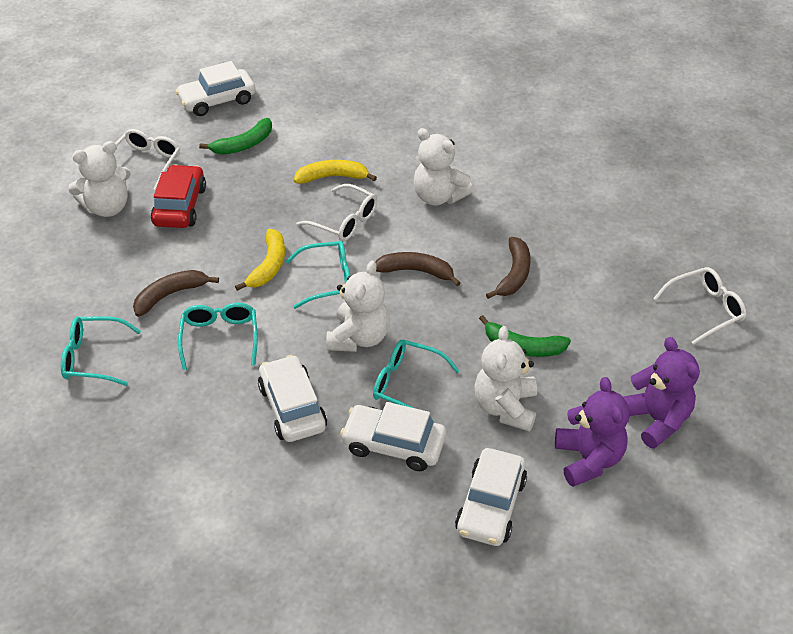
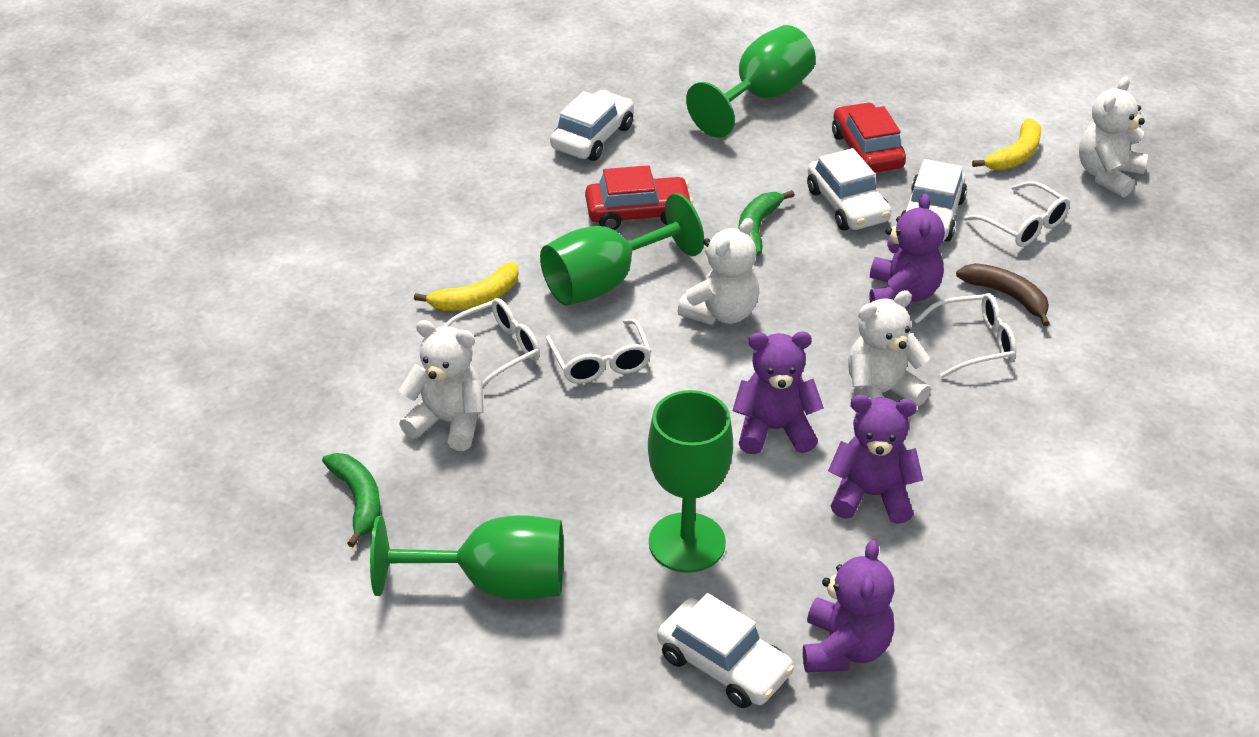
brown banana: [133,270,219,317] [375,252,460,286] [486,237,531,299] = 3 -> [956,263,1050,326] = 1
green goblet: none = 0 -> [370,515,563,600] [540,193,704,306] [648,390,733,573] [686,25,816,138] = 4
purple teddy bear: [555,377,630,487] [623,337,700,449] = 2 -> [732,331,824,454] [803,540,895,673] [828,395,923,524] [869,194,945,308] = 4
red car: [151,164,206,228] = 1 -> [585,165,693,230] [832,102,906,173] = 2
turquoise glasses: [61,316,141,386] [178,303,258,370] [286,241,350,309] [373,339,460,422] = 4 -> none = 0
white glasses: [115,129,180,190] [296,184,377,241] [653,267,746,345] = 3 -> [444,298,540,388] [546,319,652,384] [914,293,1016,378] [963,181,1070,247] = 4

